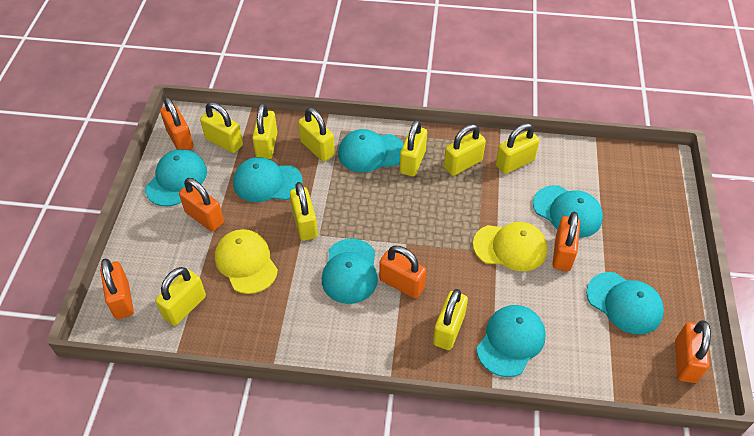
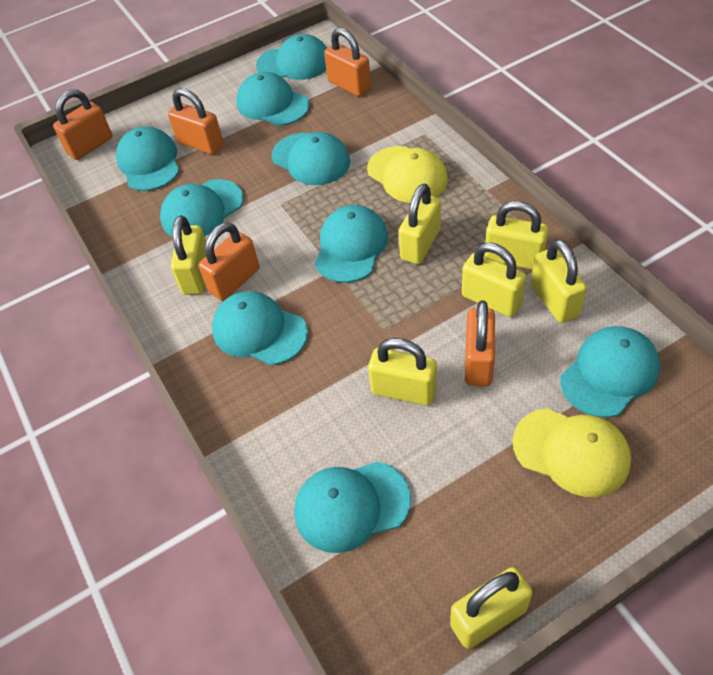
orange padlock: [100,259,134,319] [160,97,194,150] [179,178,224,232] [379,246,426,299] [552,212,580,271] [675,320,711,383] = 6 -> [53,89,112,160] [168,88,223,154] [199,222,259,301] [324,28,371,97] [465,300,495,386] = 5
turquoise cap: [145,149,207,206] [233,157,303,202] [322,239,378,304] [338,129,404,172] [476,305,546,377] [533,185,603,238] [586,272,664,334] = 7 -> [116,126,179,191] [160,179,243,237] [212,291,308,365] [236,72,310,126] [256,34,327,80] [271,132,350,185] [294,462,411,553] [315,205,388,283] [560,326,660,418] = 9
yellow padlock: [155,267,206,326] [200,102,243,153] [252,103,278,159] [290,182,318,241] [298,107,335,162] [400,120,427,176] [433,289,468,350] [444,124,486,176] [496,123,540,174] = 9 -> [171,215,206,295] [368,338,437,406] [399,184,441,264] [450,567,532,649] [462,242,526,317] [485,201,549,270] [531,239,587,323] = 7

